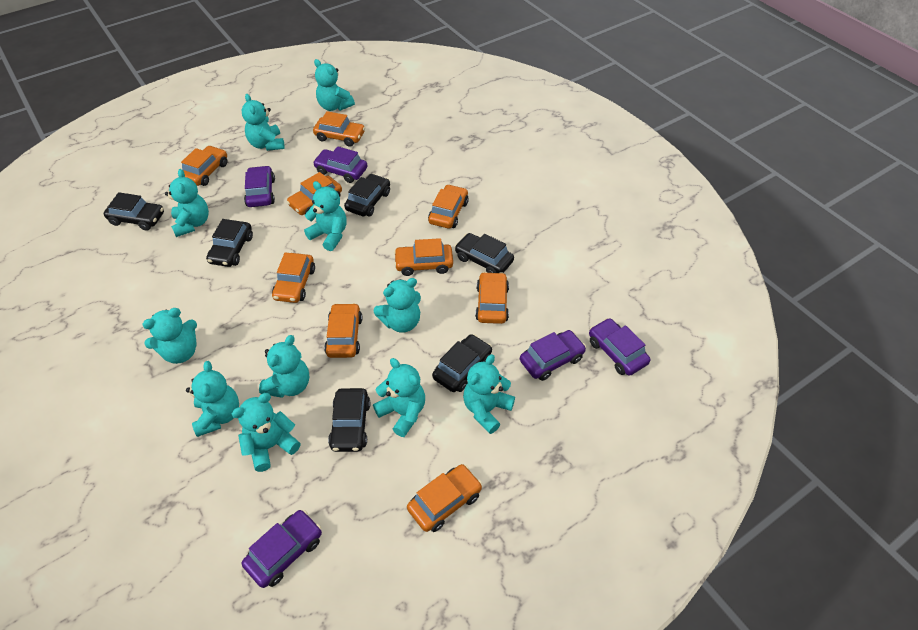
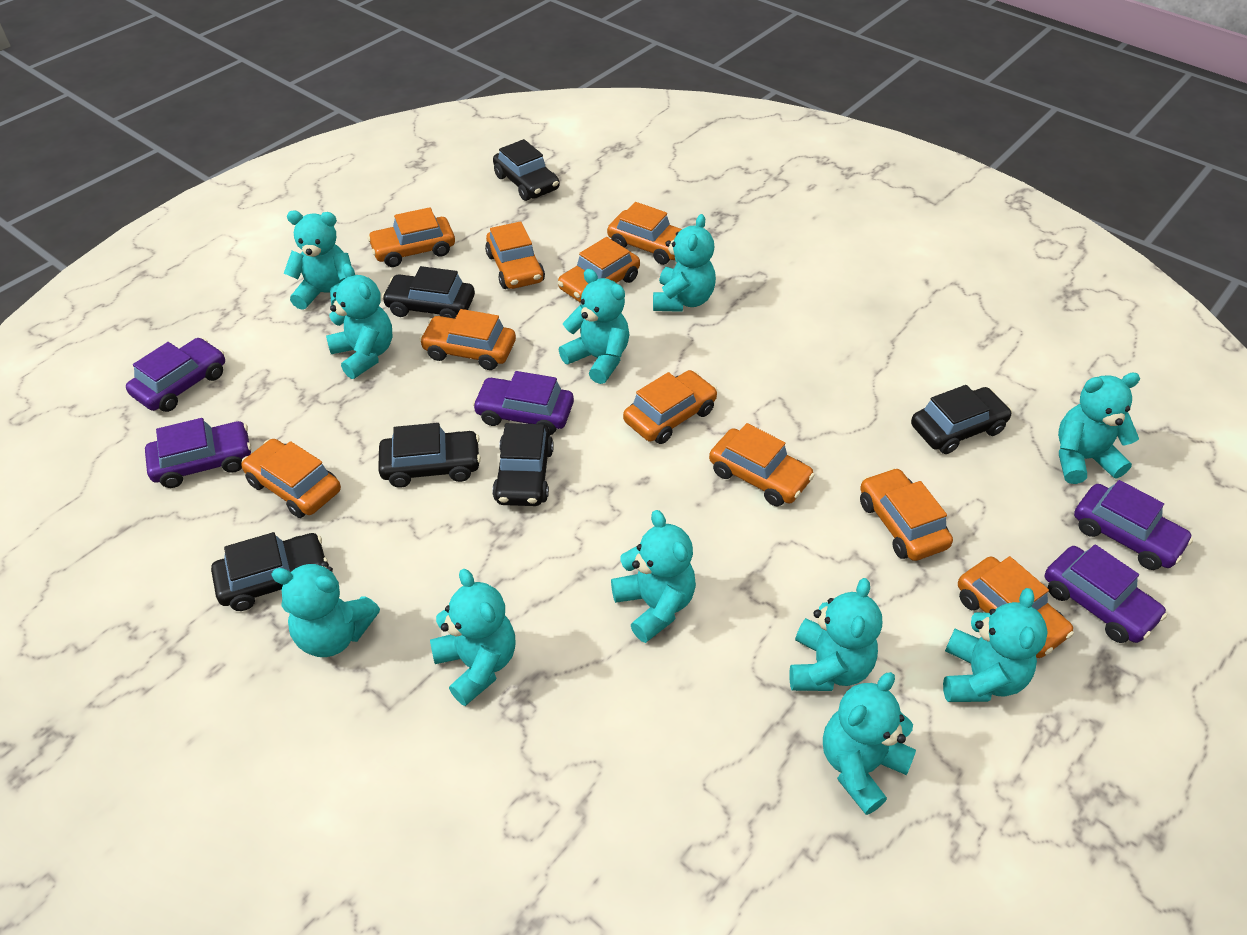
orange car: [181,146,227,186] [272,253,315,303] [287,172,342,215] [313,111,365,147] [324,303,362,358] [394,238,453,276] [407,464,482,532] [428,184,469,229] [475,272,509,324] = 9 -> [241,439,341,518] [367,207,455,267] [419,309,516,370] [485,221,545,289] [558,237,640,303] [607,202,682,265] [623,370,717,444] [709,423,815,506] [860,468,953,561] [958,556,1074,658] = 10

